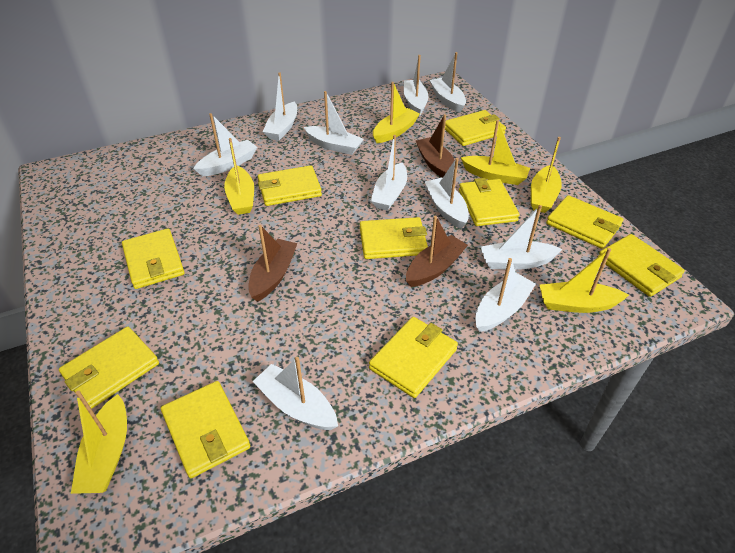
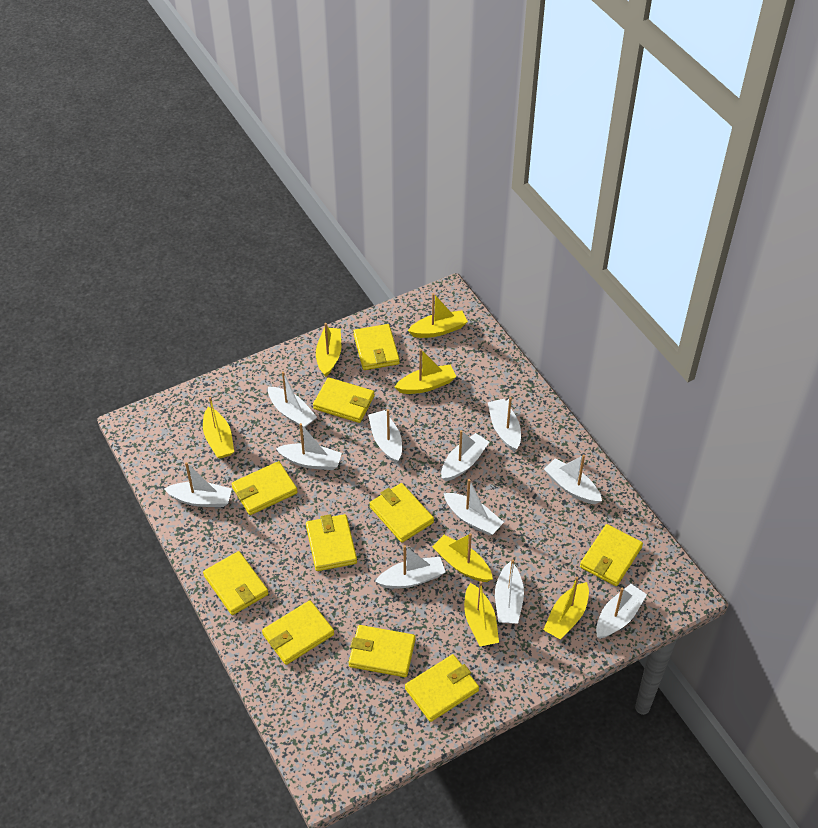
brown boat: [248,225,298,302] [406,216,468,287] [416,114,455,178] = 3 -> none = 0
white boat: [193,113,257,176] [252,357,338,430] [262,72,297,141] [304,91,364,155] [371,135,407,211] [404,55,428,116] [425,158,469,229] [430,52,466,113] [475,258,536,332] [481,205,562,270] = 10 -> [164,462,232,507] [268,371,317,428] [276,423,342,470] [368,409,402,463] [375,545,445,589] [441,430,489,481] [444,479,504,535] [488,397,521,452] [495,559,524,624] [544,455,602,504] [596,584,647,639] = 11
yellow boat: [71,390,127,494] [224,138,254,215] [373,82,420,143] [461,120,530,185] [531,137,562,213] [540,248,629,313] = 6 -> [203,397,234,458] [316,323,341,377] [395,349,457,394] [408,293,468,338] [432,533,493,582] [464,581,499,647] [543,577,589,640] = 7

